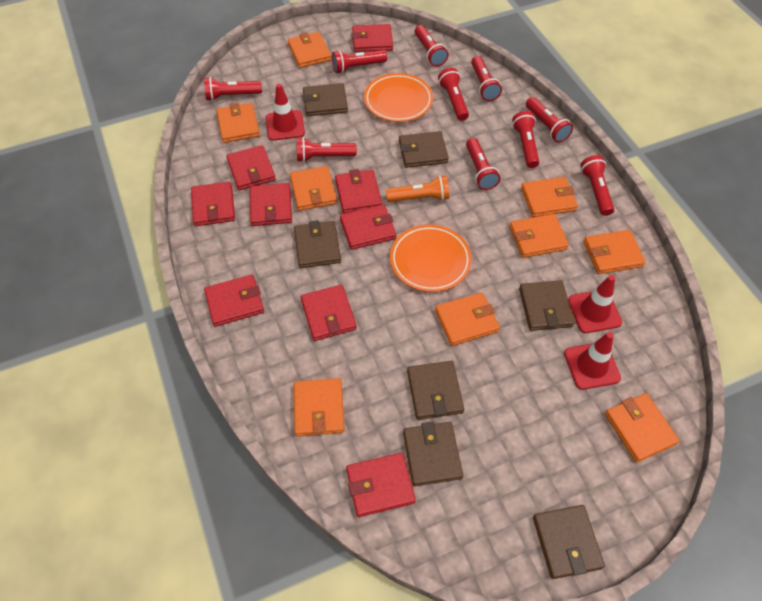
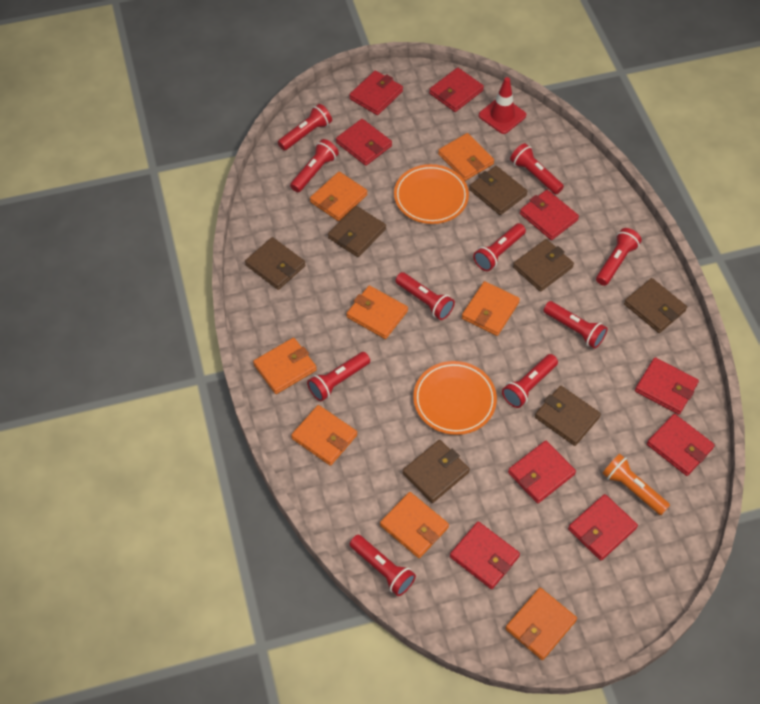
orange wallet: [217,103,260,143] [288,32,331,68] [290,166,337,211] [294,378,344,436] [435,292,500,346] [509,214,569,258] [521,177,578,217] [584,230,646,274] [605,393,680,462] = 9 -> [253,338,317,394] [291,405,357,466] [310,172,368,221] [346,285,408,339] [380,492,449,558] [438,133,494,181] [462,281,520,336] [505,588,577,660] = 8
red traffic cone: [266,84,305,141] [564,332,621,390] [568,275,622,333] = 3 -> [479,77,526,134] = 1

